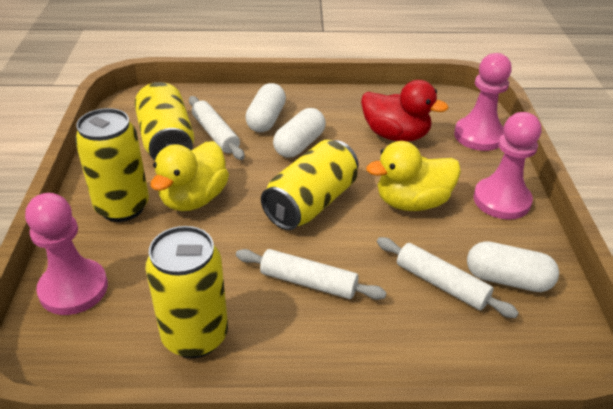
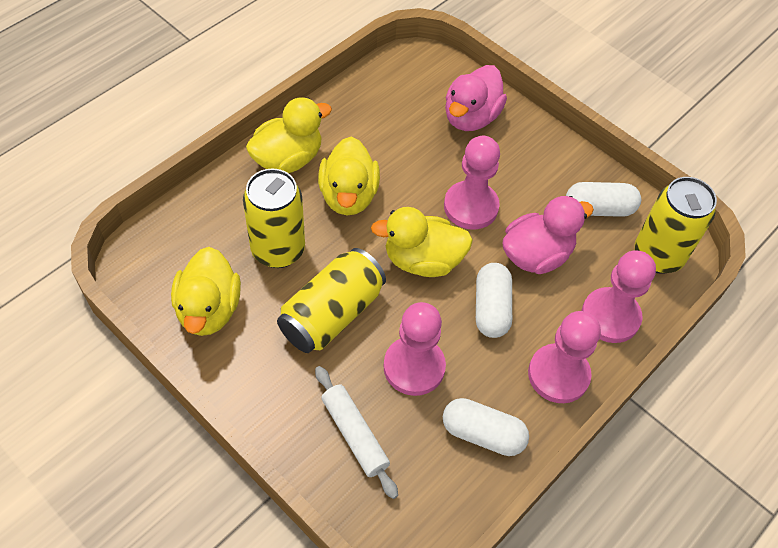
pink duck: none = 0 -> [445,65,507,131] [503,196,594,274] = 2
pink pawn: [25,193,108,315] [454,53,512,151] [473,112,541,220] = 3 -> [384,302,446,396] [444,136,500,229] [528,311,601,403] [581,250,656,343] = 4
red duck: [361,80,449,141] = 1 -> none = 0
white rolling pin: [189,96,245,160] [236,249,387,300] [377,237,519,318] = 3 -> [315,366,398,499] = 1
yellow can: [75,108,149,222] [134,82,194,161] [145,226,228,358] [261,140,359,230] = 4 -> [243,169,305,268] [277,248,386,353] [635,177,717,274] = 3
yellow duck: [151,141,229,211] [366,141,461,211] = 2 -> [171,247,241,336] [246,97,332,173] [318,137,380,215] [371,207,473,277] = 4

